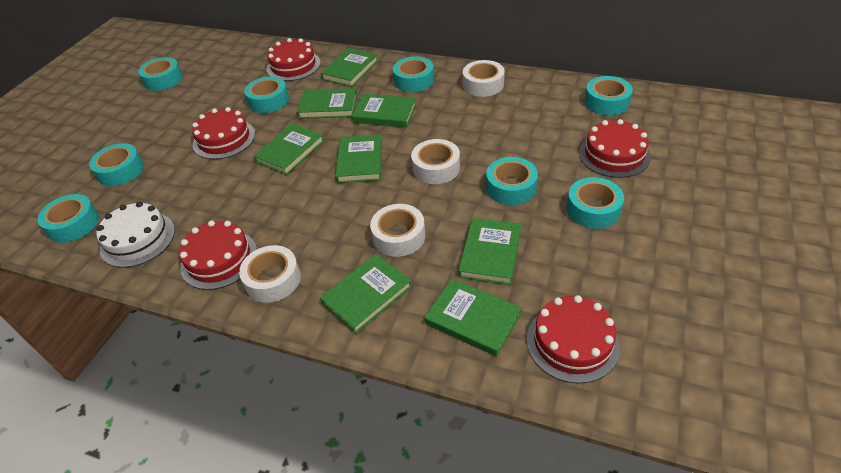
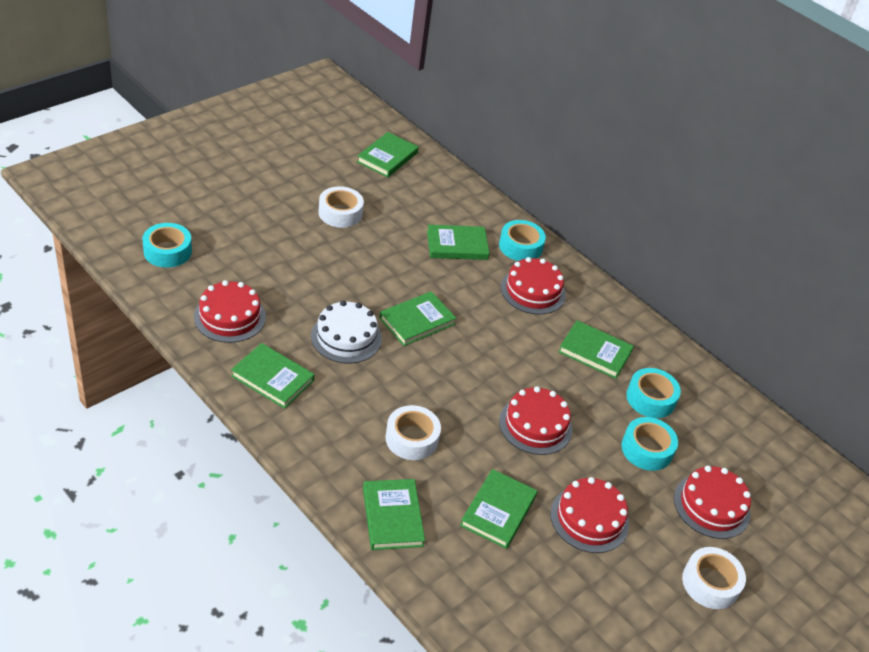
green book: [253,124,324,175] [297,88,357,119] [320,254,412,334] [321,48,378,87] [335,134,382,183] [352,94,417,128] [425,279,521,356] [458,218,521,285] = 8 -> [231,343,315,409] [357,132,419,177] [363,479,425,550] [379,291,456,346] [427,225,490,260] [460,469,537,549] [558,320,634,379] = 7
turquoise tape: [38,194,99,243] [89,143,144,186] [138,57,183,91] [244,76,289,113] [393,57,434,92] [486,157,538,205] [567,177,624,229] [584,76,633,115] = 8 -> [142,223,192,268] [499,220,546,261] [621,417,678,471] [626,368,681,418] = 4
white tape: [239,245,301,302] [370,204,426,257] [411,139,460,184] [463,60,505,97] = 4 -> [319,186,364,228] [385,405,441,460] [682,547,746,609] = 3

